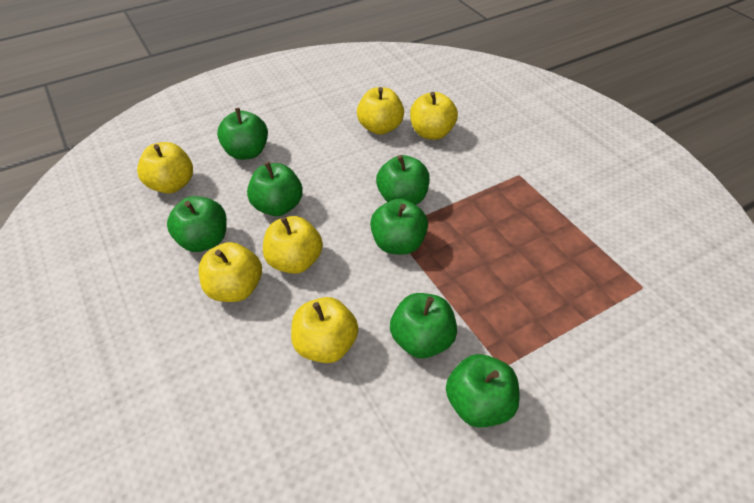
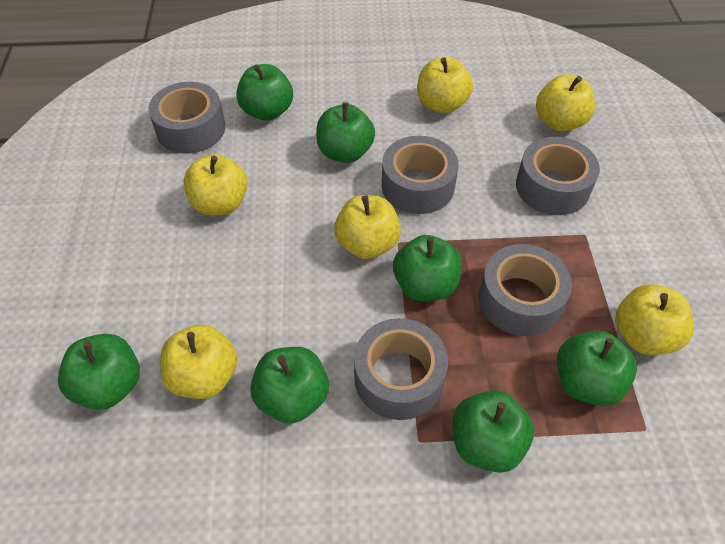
grey tape: none = 0 -> [148,82,226,154] [354,318,448,420] [382,136,459,214] [479,244,572,336] [516,137,600,215] = 5

